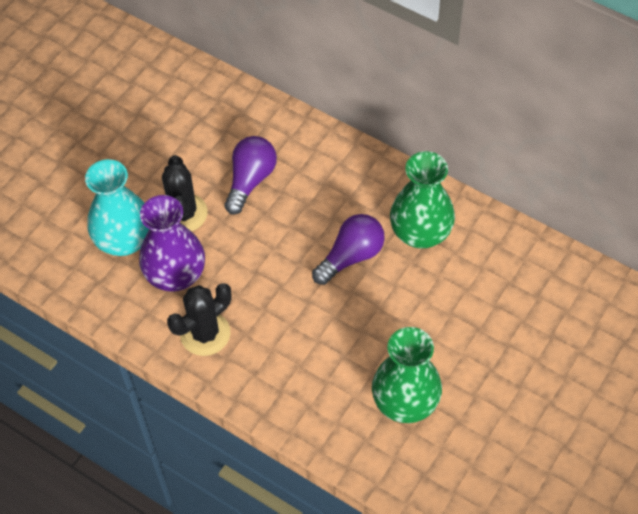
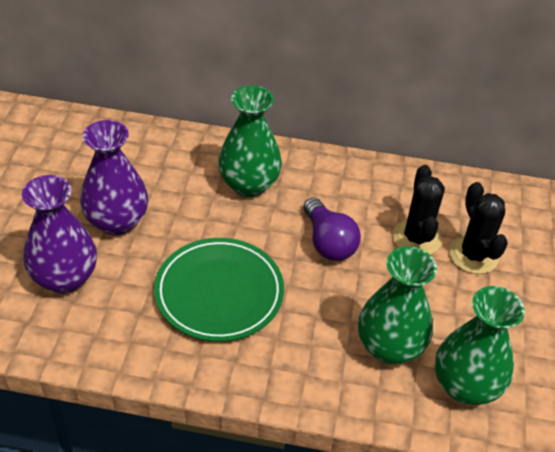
green plate: none = 0 -> [154,238,284,342] = 1
green vase: [372,327,442,423] [390,151,455,248] = 2 -> [218,85,282,197] [358,246,437,364] [435,286,525,405] = 3
purple light bulb: [224,136,277,215] [312,214,385,285] = 2 -> [304,197,361,261] = 1
purple vase: [139,195,205,292] = 1 -> [22,175,97,294] [80,120,148,235] = 2
turquoise vase: [85,159,149,256] = 1 -> none = 0

